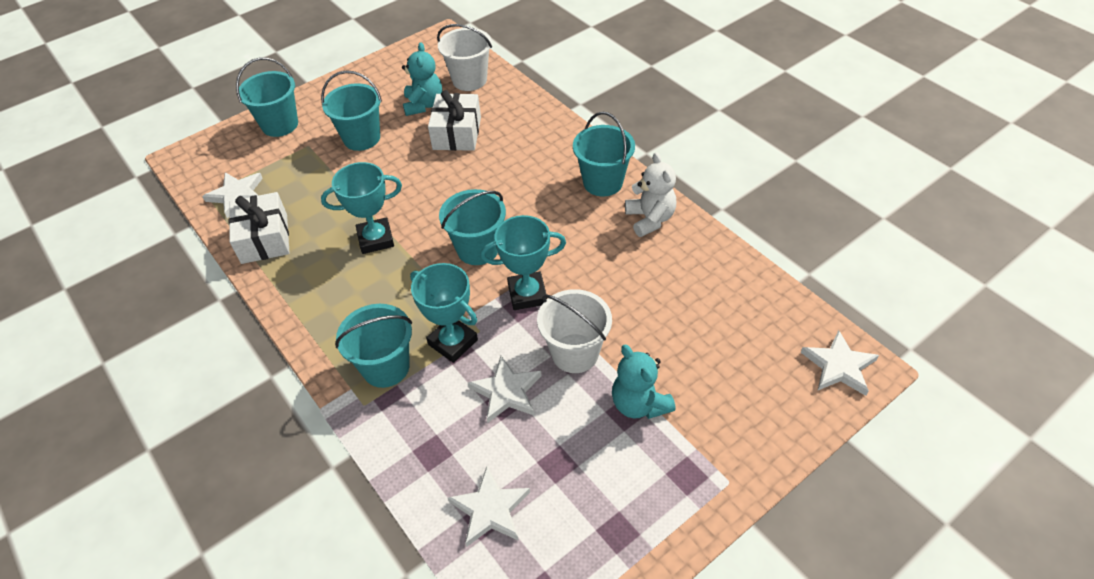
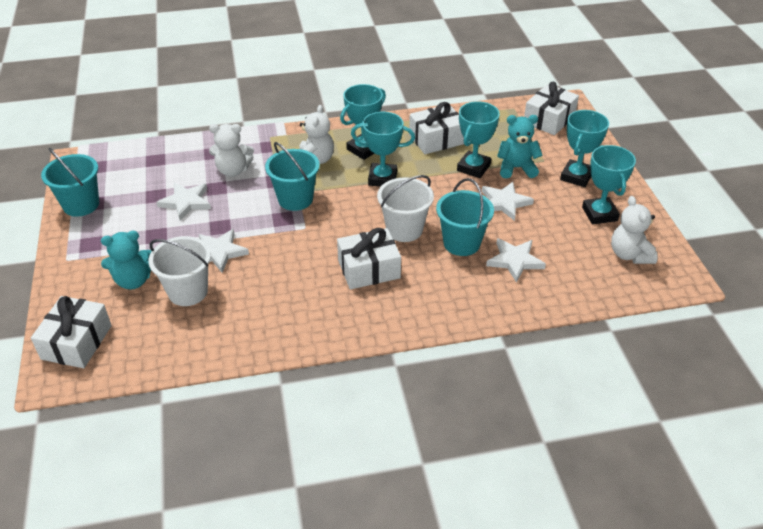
turquoise bucket: [236,57,298,137] [321,70,382,151] [335,304,412,388] [439,189,506,265] [573,112,635,197] = 5 -> [41,148,99,217] [265,142,320,211] [436,178,494,256] = 3
turquoise trophy: [321,162,402,254] [410,263,478,363] [480,215,566,310] = 3 -> [340,84,386,160] [351,112,415,187] [457,101,500,178] [560,110,609,187] [582,145,636,224] = 5
white gift: [229,192,290,264] [428,90,481,151] = 2 -> [31,296,112,368] [337,228,401,290] [409,102,464,154] [524,82,579,135] = 4
white teddy bear: [625,152,676,237] = 1 -> [209,124,254,177] [299,105,334,164] [611,196,658,264] = 3

